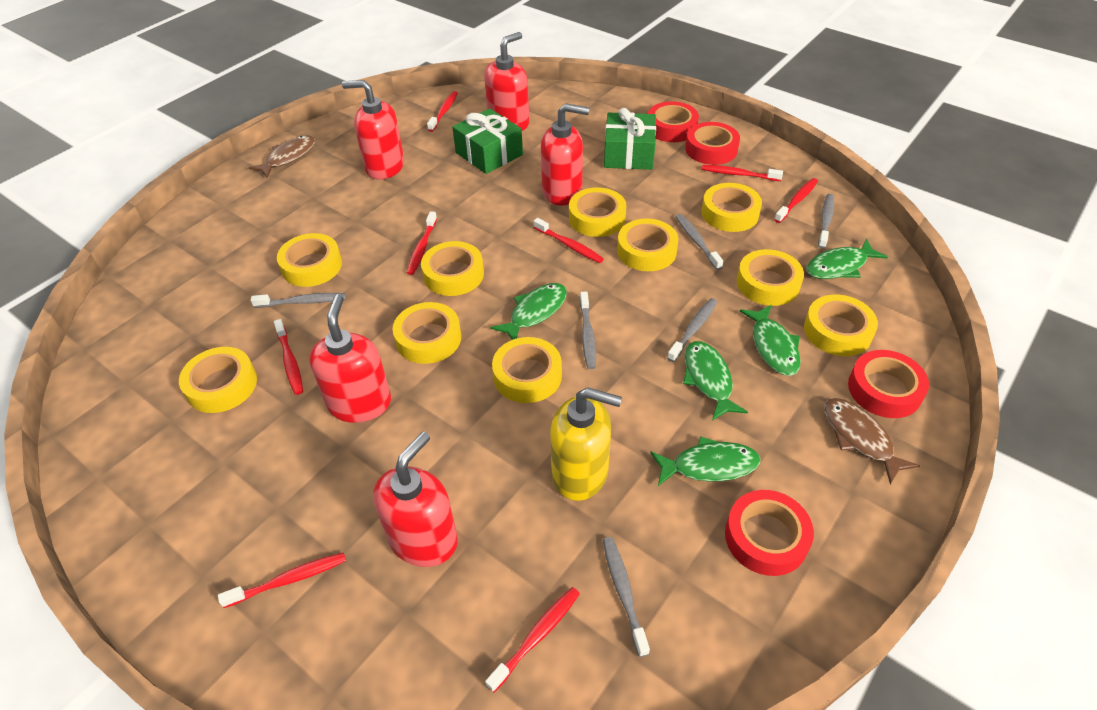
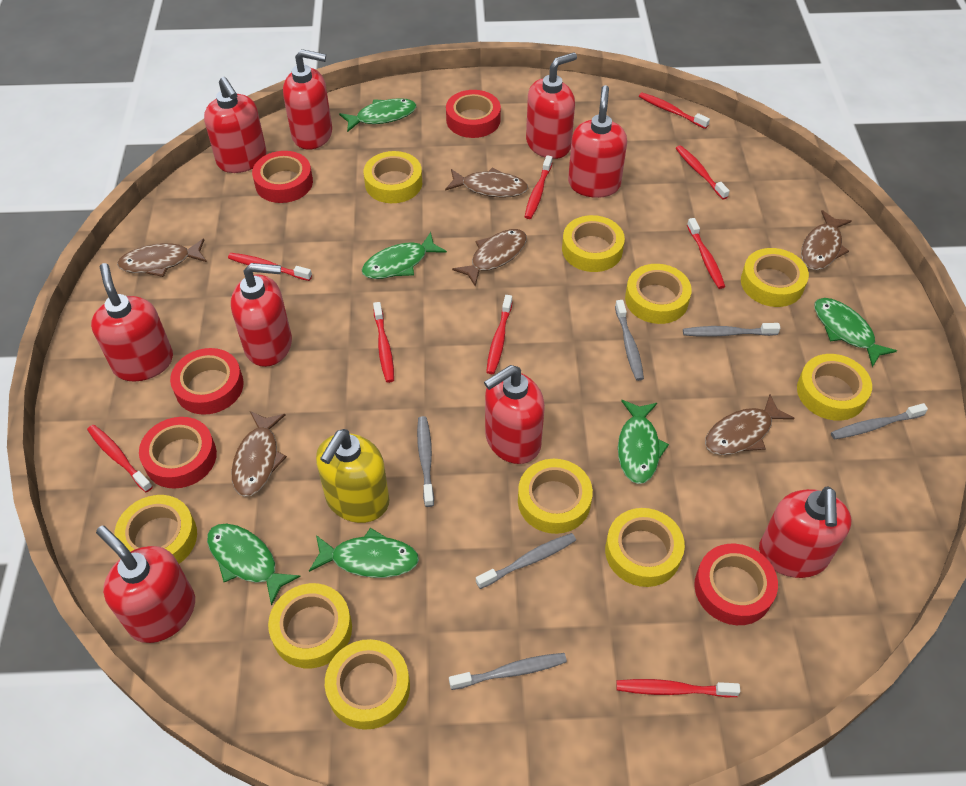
brown fish: [249,135,315,178] [824,398,920,484] = 2 -> [117,238,207,277] [232,411,287,497] [445,168,528,198] [452,229,527,287] [705,394,795,455] [801,210,852,270] = 6
green fish: [490,283,567,340] [650,436,760,486] [683,341,748,421] [740,305,801,376] [806,238,888,279] = 5 -> [207,524,301,606] [309,528,419,578] [339,98,416,132] [362,232,447,279] [618,400,669,484] [815,298,897,367] = 6
green gift: [452,108,523,174] [604,108,656,170] = 2 -> none = 0
red soap dispenser: [309,294,391,423] [342,80,404,179] [373,431,458,567] [484,32,529,131] [541,103,589,206] = 5 -> [91,263,173,382] [96,526,195,643] [204,77,267,173] [231,263,292,367] [283,49,332,150] [484,365,545,464] [526,52,577,159] [568,85,627,198] [759,486,852,578] = 9
red tape: [648,101,699,142] [685,122,740,165] [725,490,814,576] [848,350,929,418] = 4 -> [139,417,217,489] [170,348,244,415] [252,151,313,203] [446,90,501,138] [694,544,778,625] = 5
red toothbrush: [218,552,346,608] [274,319,303,395] [407,211,437,275] [427,91,458,132] [485,587,580,692] [534,218,604,263] [702,165,783,181] [774,178,818,223] = 8 -> [87,425,153,492] [228,253,312,281] [373,302,394,383] [486,295,512,374] [525,155,553,219] [616,679,740,698] [639,92,710,129] [676,145,730,200] [687,218,725,289] = 9

